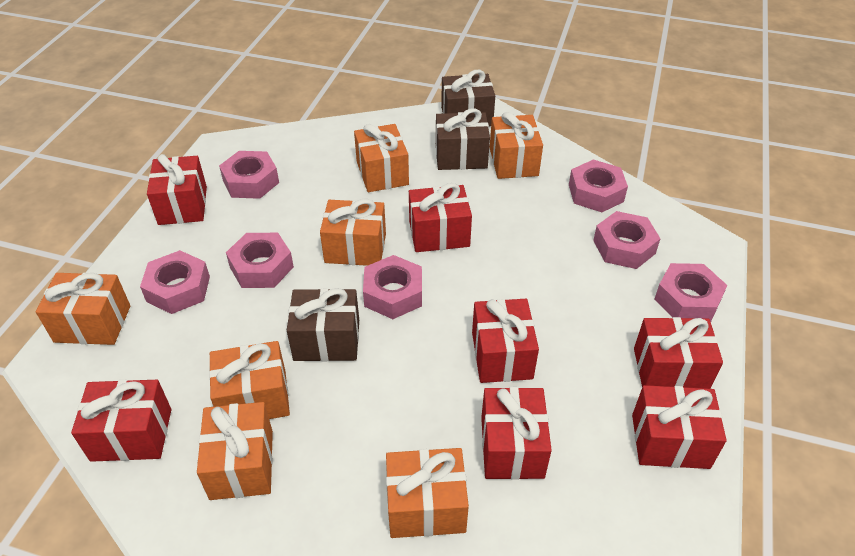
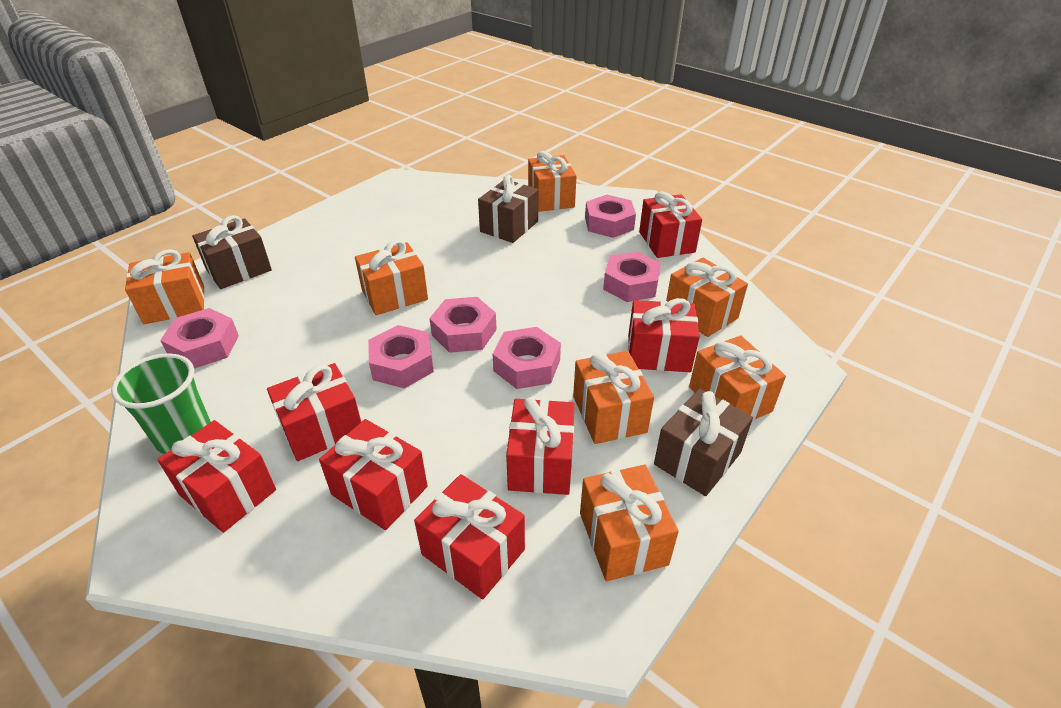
green cup: none = 0 -> [111,353,211,454] = 1
pink nut: [140,250,210,314] [219,151,279,199] [226,233,294,288] [363,255,422,319] [569,159,628,212] [593,211,661,269] [655,263,727,322] = 7 -> [160,308,239,368] [368,325,434,388] [429,297,497,353] [493,327,561,389] [585,195,636,238] [603,251,661,302] = 6

